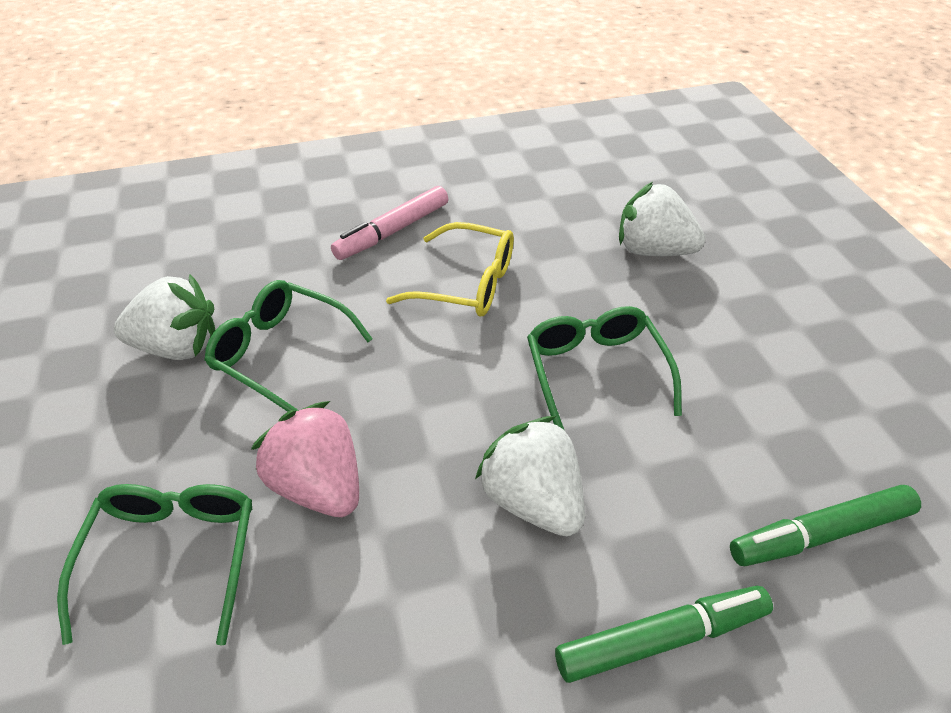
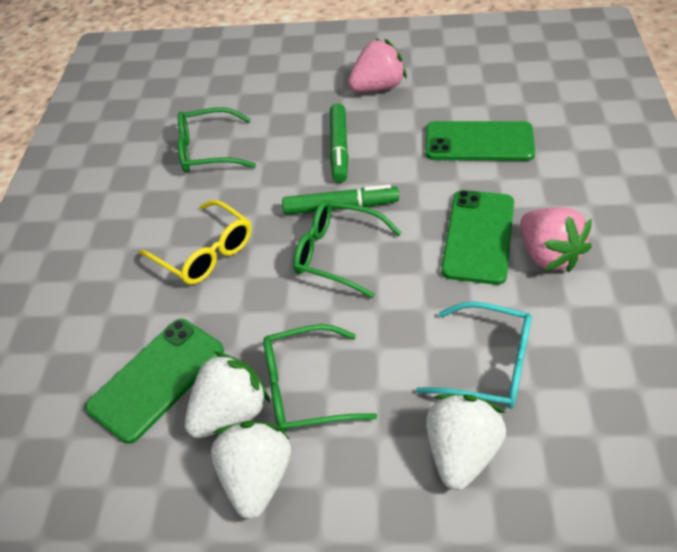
green phone: none = 0 -> [85,319,224,444] [426,121,535,161] [441,190,514,285] = 3
pink marker: [331,186,448,260] = 1 -> none = 0
pink strawberry: [251,401,359,517] = 1 -> [348,39,407,92] [520,207,592,272] = 2
turquoise glasses: none = 0 -> [416,301,532,409] = 1

